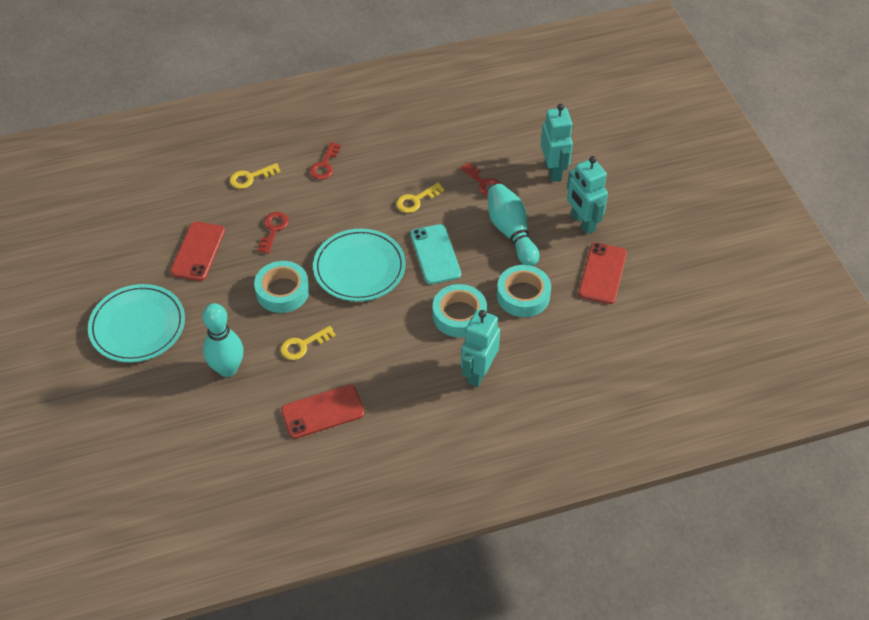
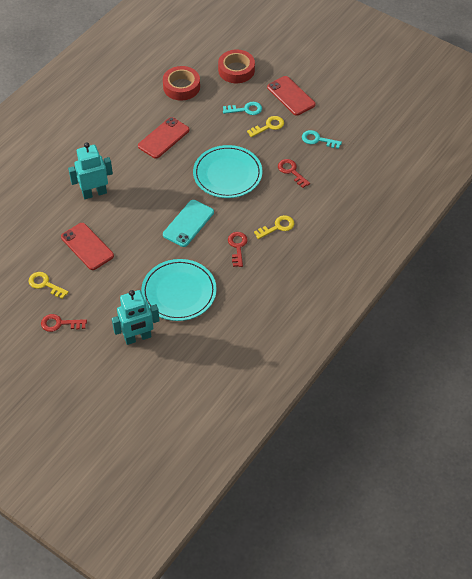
red tape: none = 0 -> [163,66,200,101] [218,50,255,83] = 2
turquoise bowling pin: [202,303,244,377] [488,184,539,266] = 2 -> none = 0
turquoise key: none = 0 -> [223,102,262,115] [302,130,342,149] = 2
turquoise robot: [461,310,500,387] [541,104,573,182] [567,156,608,234] = 3 -> [68,142,113,199] [112,290,160,345] = 2
turquoise tape: [254,261,309,313] [433,284,487,337] [497,265,551,317] = 3 -> none = 0

